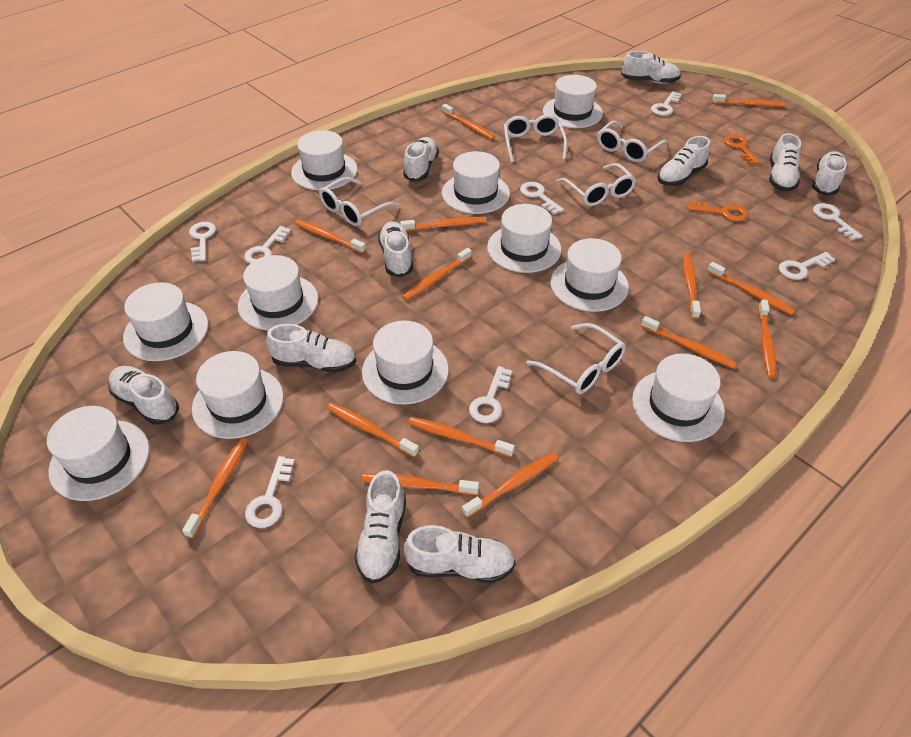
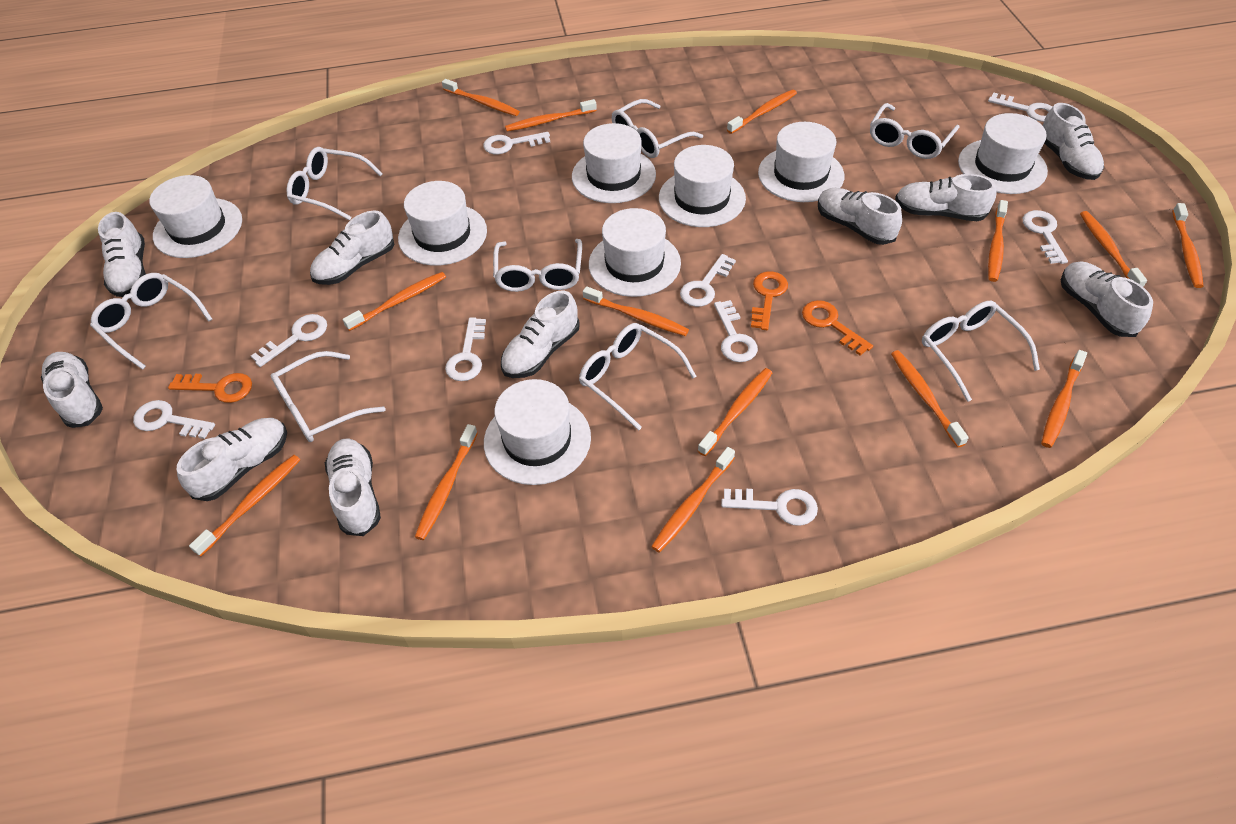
orange key: [688,201,748,222] [724,134,761,165] = 2 -> [168,373,252,403] [751,271,788,330] [802,300,873,356] = 3
white glasses: [319,177,399,226] [504,114,567,162] [526,323,626,394] [557,163,636,206] [597,121,668,162] = 5 -> [90,273,212,370] [271,351,385,442] [287,147,383,220] [493,239,582,292] [579,323,697,431] [612,99,703,158] [870,103,960,159] [922,301,1040,402] = 8
white hat: [47,406,149,501] [123,282,208,361] [192,351,284,439] [238,255,318,330] [291,130,357,190] [362,321,449,405] [442,151,510,214] [487,204,561,273] [543,75,603,128] [550,238,629,312] [632,354,725,442] = 11 -> [149,175,242,258] [398,181,487,266] [484,379,591,485] [572,123,656,203] [589,208,681,297] [659,145,746,227] [758,122,844,202] [958,113,1048,194] = 8
white key: [189,222,216,262] [244,226,291,264] [245,456,295,528] [469,366,512,423] [520,182,564,215] [651,91,682,116] [779,252,836,280] [813,203,863,240] = 8 -> [133,400,215,439] [251,314,327,367] [445,317,486,381] [483,132,550,154] [680,254,736,307] [714,300,758,362] [721,489,818,526] [988,93,1053,122] [1023,210,1068,264] = 9

